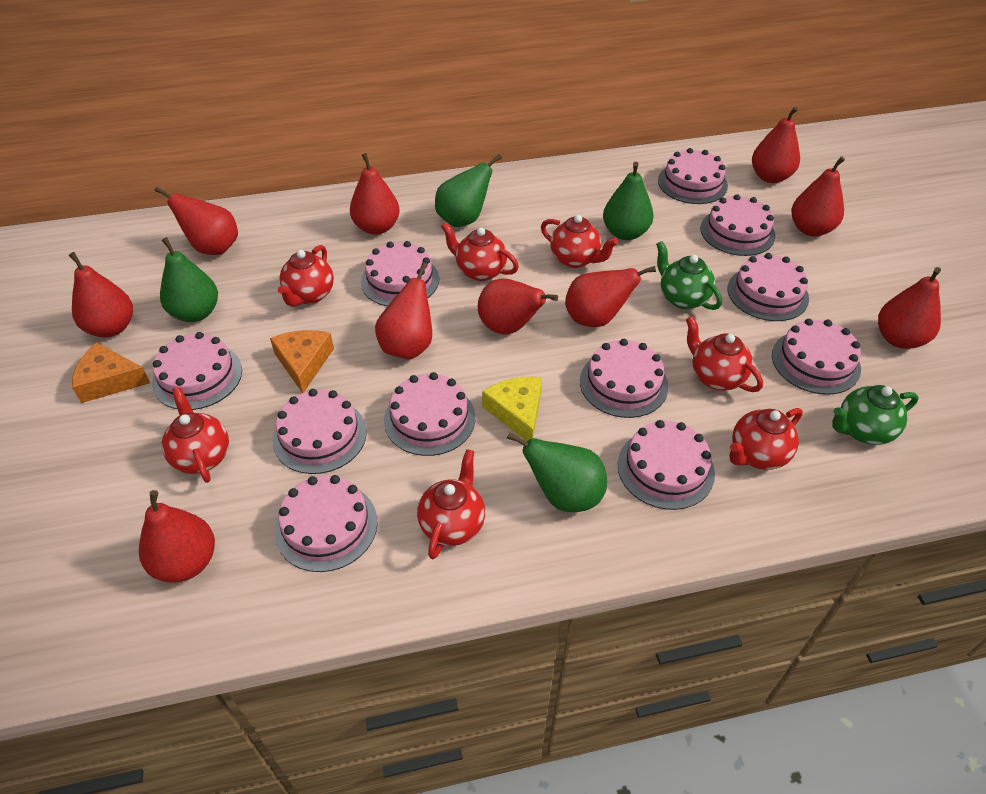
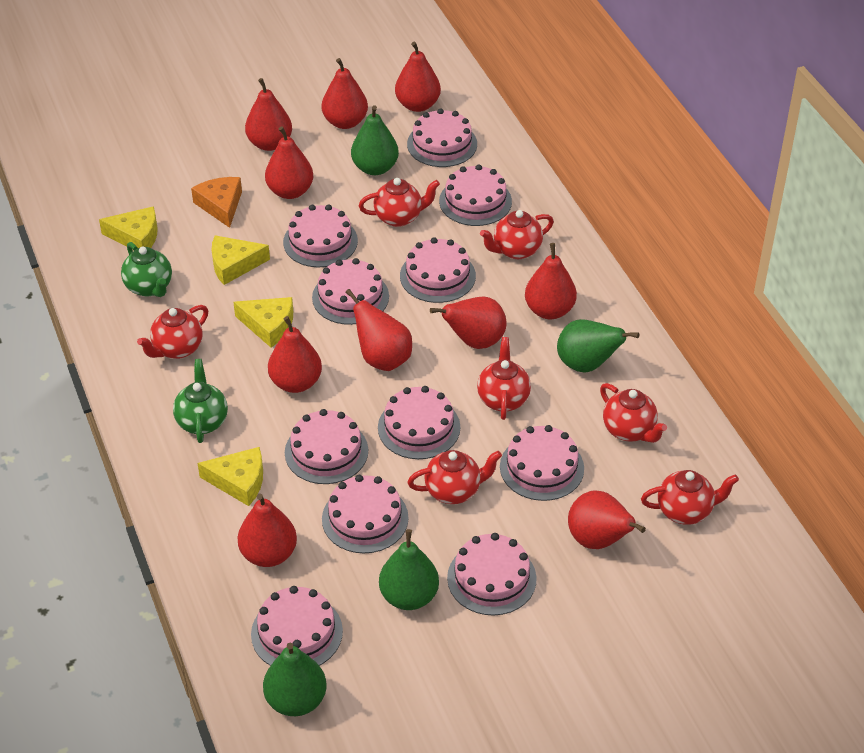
orange cheese: [72,342,150,403] [270,330,334,393] = 2 -> [191,177,242,228] = 1
yellow cheese: [482,376,542,441] = 1 -> [99,206,158,250] [198,447,263,506] [212,235,270,285] [233,297,293,348] = 4

